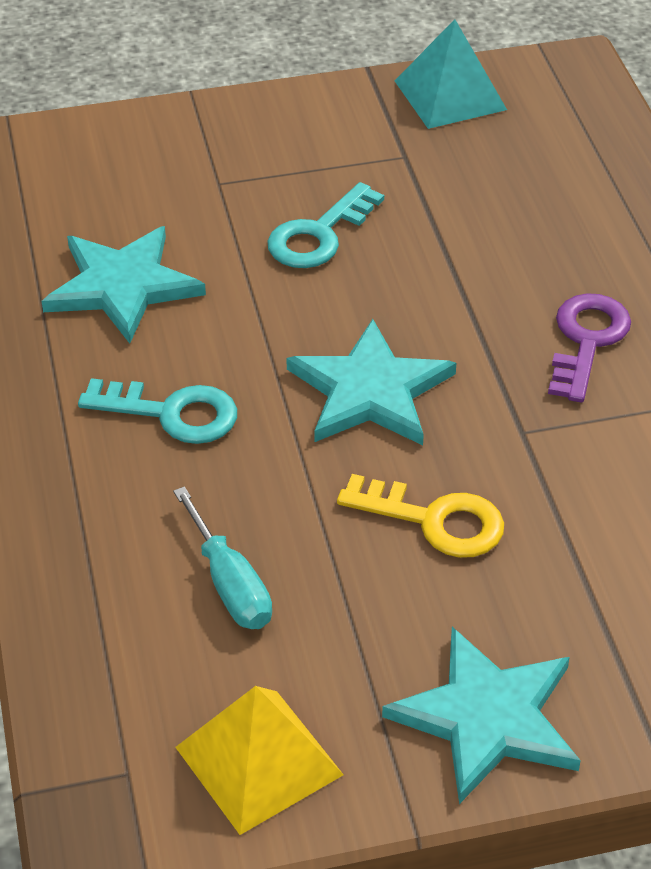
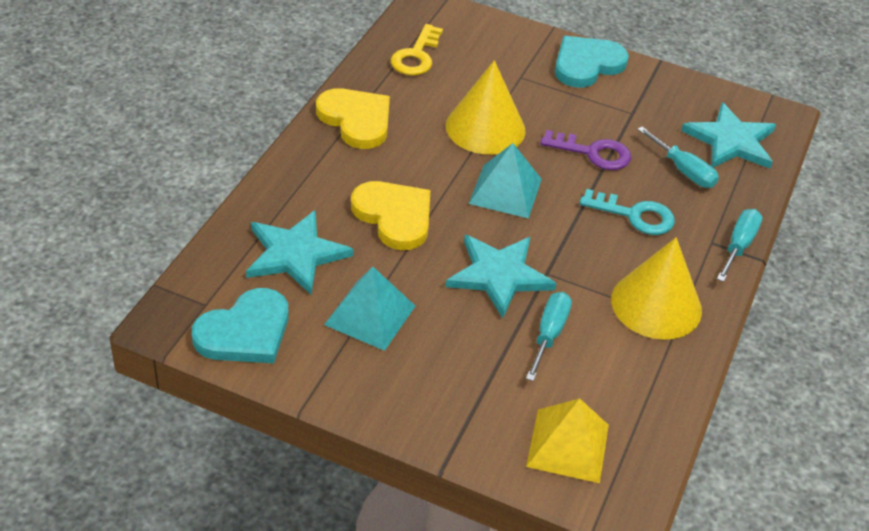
turquoise heart: none = 0 -> [192,288,289,363] [555,36,629,88] = 2
turquoise key: [78,378,237,444] [267,182,384,268] = 2 -> [579,189,675,235] = 1
turquoise pyramid: [395,19,507,129] = 1 -> [324,267,415,351] [469,143,542,218] = 2
turquoise screwdriver: [173,486,272,629] = 1 -> [526,292,572,381] [637,127,719,188] [717,209,762,282] = 3
yellow cone: none = 0 -> [446,60,526,155] [611,237,702,340] = 2
yellow heart: none = 0 -> [316,88,390,149] [351,181,430,250] = 2

